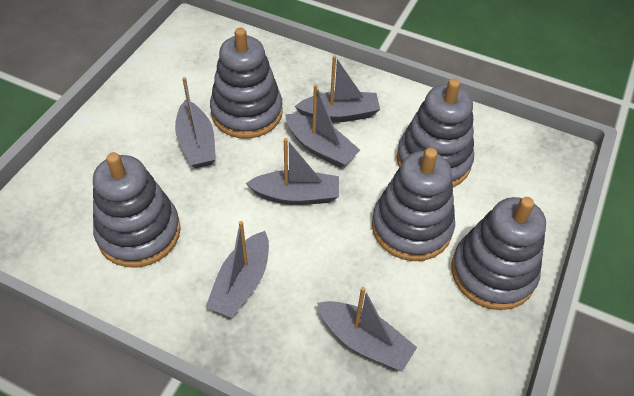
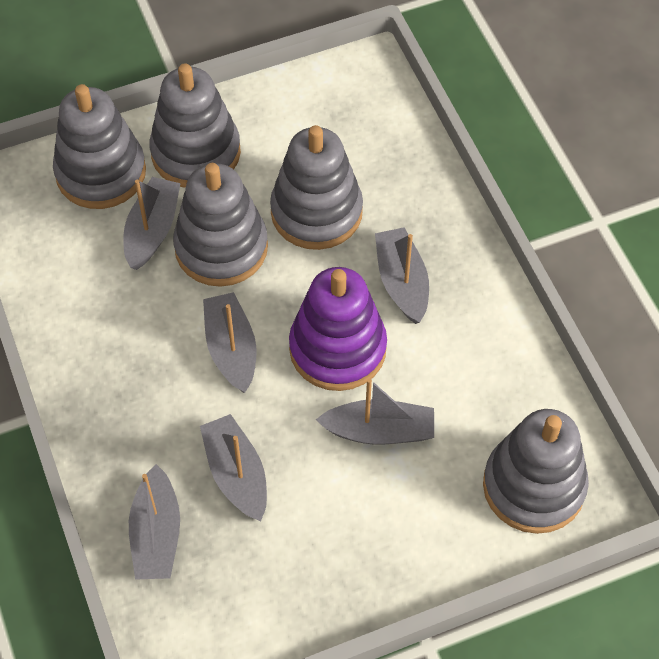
purple stacking toy: none = 0 -> [289,267,387,391] = 1

